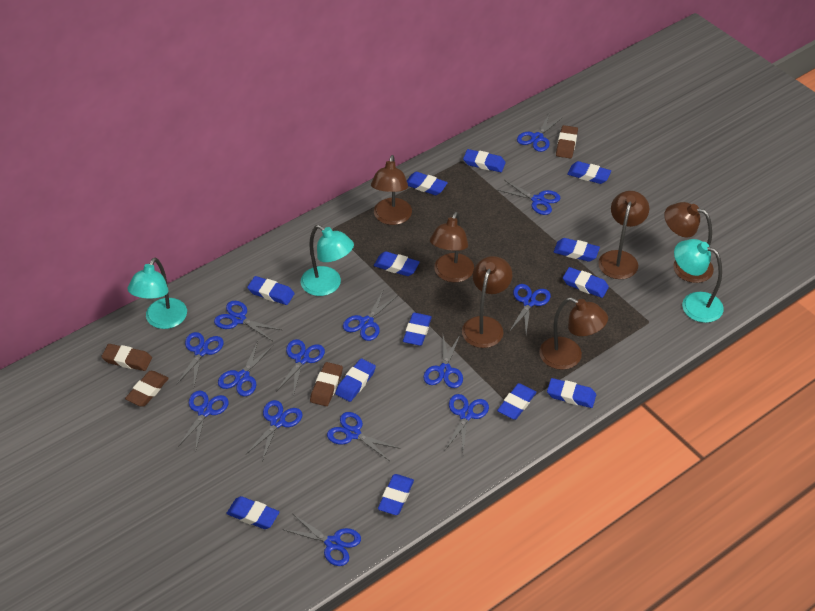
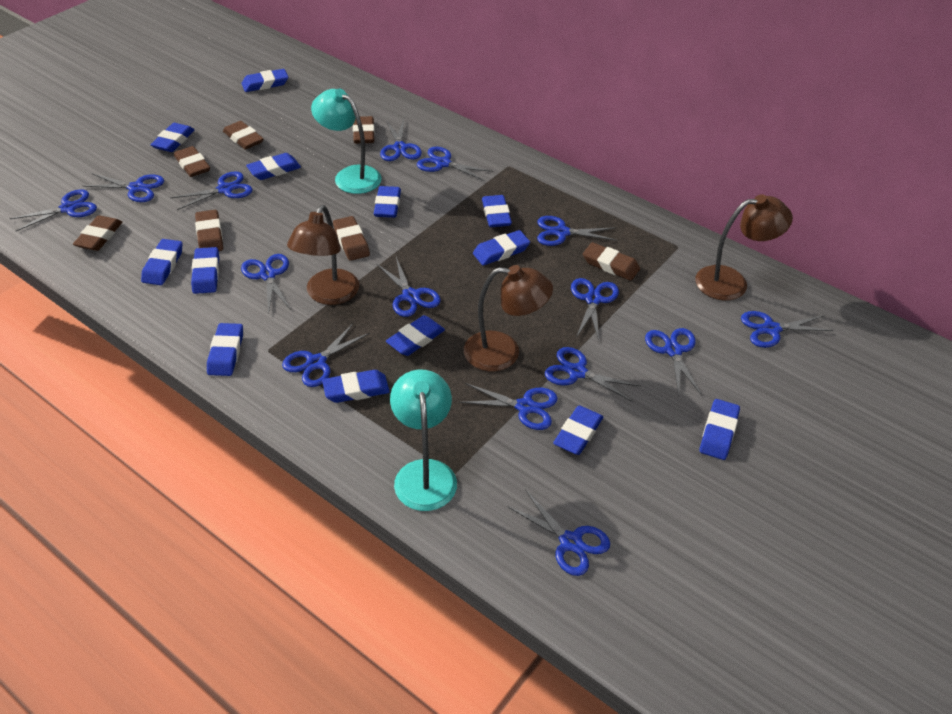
blue scissors: [176,332,224,386] [178,391,229,449] [214,301,282,341] [218,341,274,396] [245,400,303,461] [276,339,325,397] [282,514,361,566] [327,412,400,461] [343,289,397,341] [423,335,463,388] [445,394,489,453] [498,180,560,215] [509,284,551,334] [517,113,563,152] = 14 -> [10,189,97,231] [83,173,164,202] [170,171,253,210] [241,254,291,314] [282,323,370,387] [376,257,441,317] [380,119,422,161] [417,147,493,181] [459,383,558,430] [507,489,610,576] [537,216,617,246] [545,347,641,402] [571,278,619,340] [645,328,702,397] [741,311,834,348] = 15
brown eraser: [101,344,152,371] [125,371,169,407] [310,362,343,406] [556,125,578,159] = 4 -> [73,215,122,251] [174,146,210,177] [195,210,223,251] [223,121,264,150] [333,216,370,261] [353,116,375,144] [583,242,640,281] = 7
brown lamp: [371,155,412,225] [430,212,474,282] [462,256,512,348] [539,297,608,370] [598,191,649,279] [664,202,714,283] = 6 -> [287,205,359,305] [464,265,553,371] [695,194,793,300] = 3
turquoise lamp: [127,258,187,329] [301,225,354,296] [674,239,724,323] = 3 -> [311,89,382,194] [390,369,457,511] = 2

